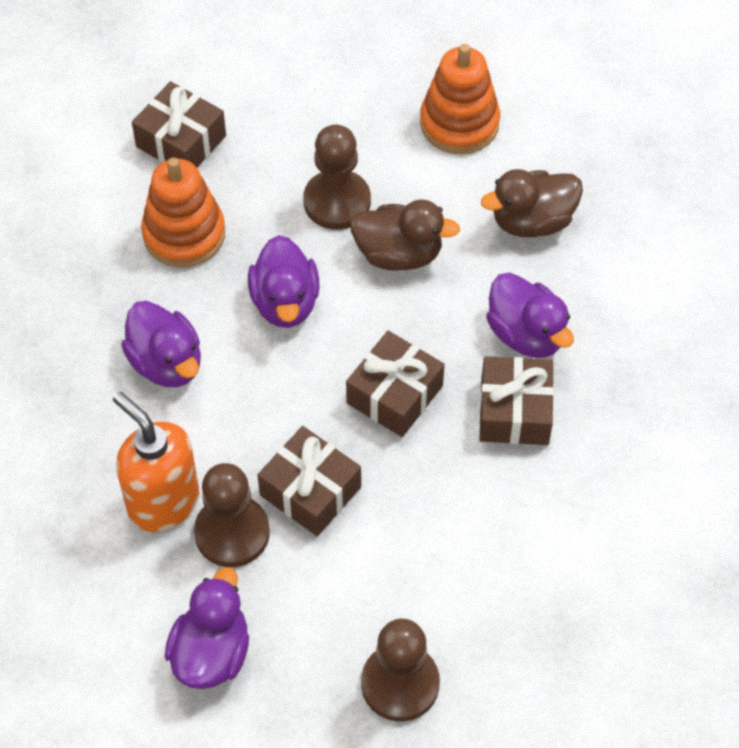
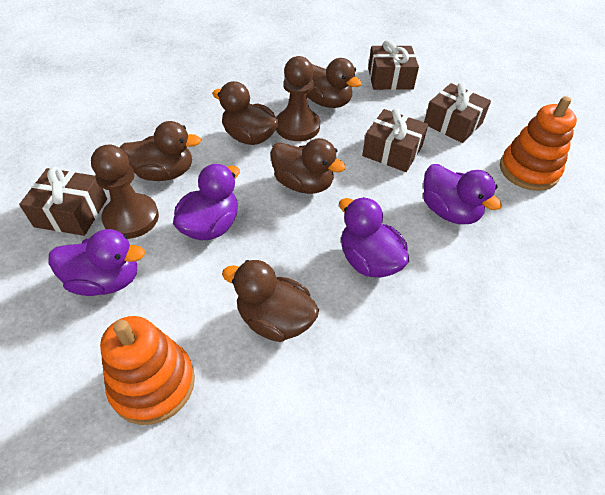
brown duck: [350,200,460,271] [481,169,583,237] = 2 -> [120,121,201,181] [212,81,279,145] [222,260,319,342] [270,138,346,194] [307,58,362,108] = 5
brown pawn: [194,463,270,567] [303,125,371,230] [361,619,440,721] = 3 -> [91,145,159,239] [276,56,320,141] = 2
orange soap dispenser: [113,392,199,532] = 1 -> none = 0

